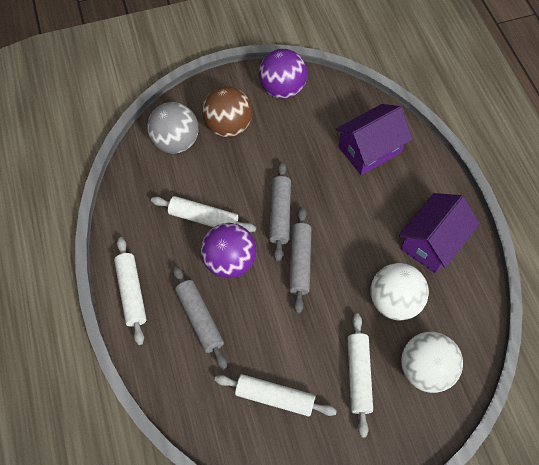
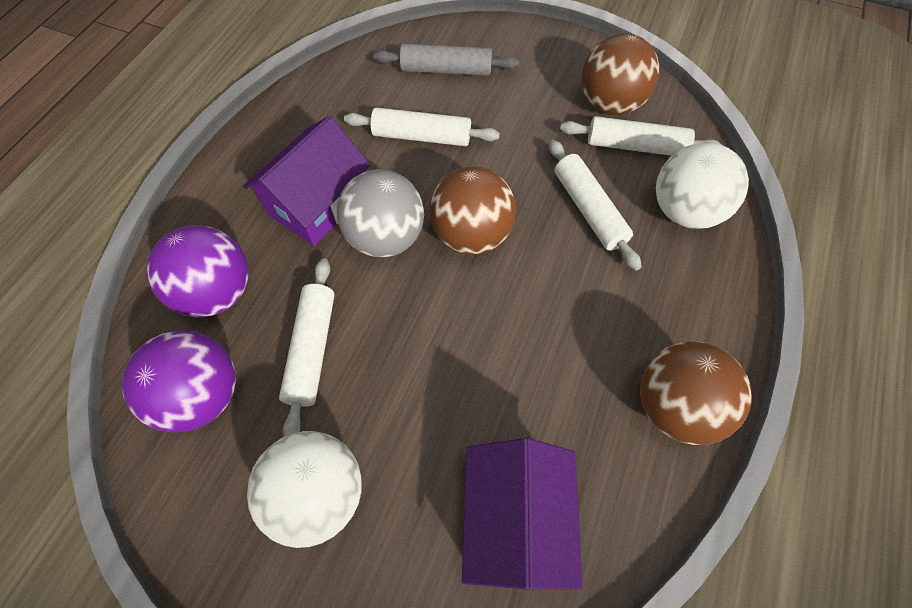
brown ball: [202,86,252,137] = 1 -> [430,166,516,254] [581,34,660,115] [640,341,752,445] = 3
grey rolling pin: [173,266,227,369] [269,162,291,261] [289,207,311,314] = 3 -> [373,44,519,76] = 1

